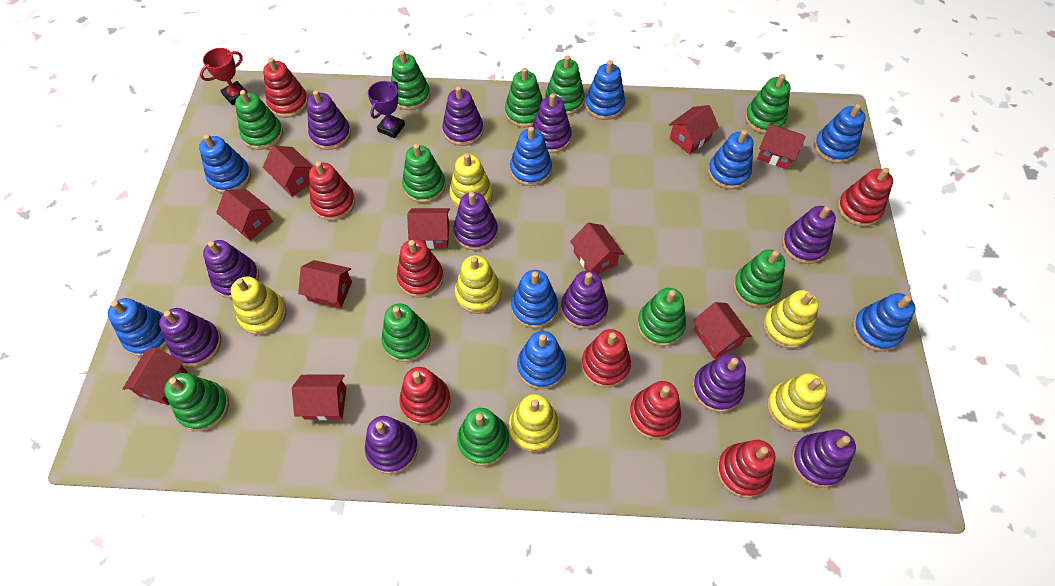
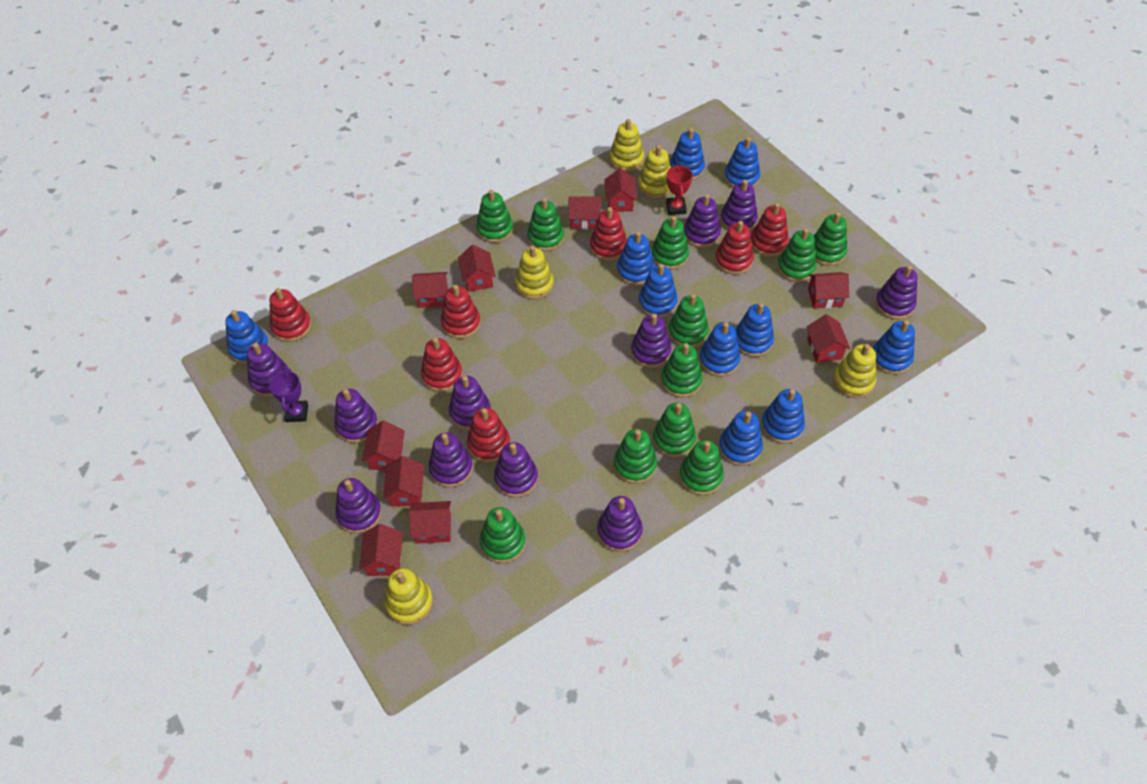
blue stacking toy: [108,298,167,357] [199,134,251,193] [510,127,552,186] [511,270,558,328] [517,331,566,389] [585,60,625,120] [708,130,753,189] [814,104,866,163] [853,293,915,352] = 9 -> [225,310,270,364] [617,232,655,285] [638,264,678,318] [670,128,705,180] [699,322,740,377] [719,411,763,466] [724,137,760,188] [735,303,774,357] [761,389,805,444] [873,320,915,375] = 10
red stacking toy: [263,58,308,118] [309,161,355,220] [397,239,444,298] [399,367,451,425] [581,329,631,388] [629,381,681,439] [717,440,776,498] [838,168,893,227] = 8 -> [269,288,311,342] [421,338,463,392] [441,285,481,339] [467,408,510,462] [590,207,627,261] [715,221,754,275] [751,203,789,257] = 7
yellow stacking toy: [231,277,287,335] [449,153,493,208] [455,255,502,314] [509,394,560,453] [763,290,819,349] [767,373,827,432] = 6 -> [385,568,433,625] [515,246,554,299] [609,119,644,172] [638,145,671,198] [833,344,876,398] = 5

